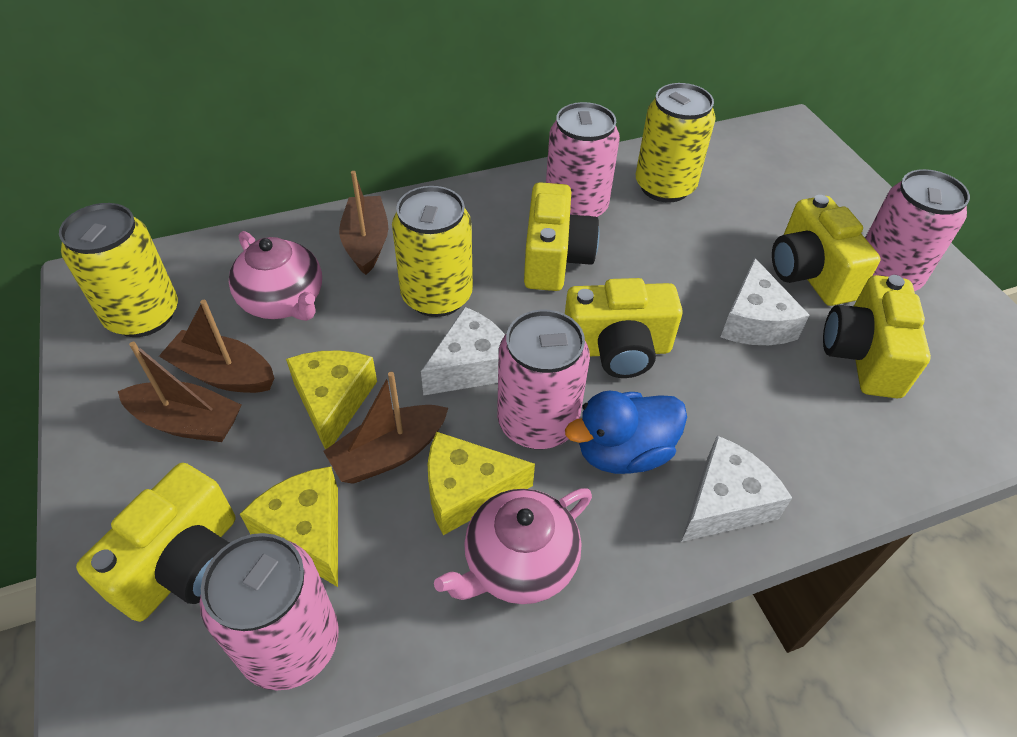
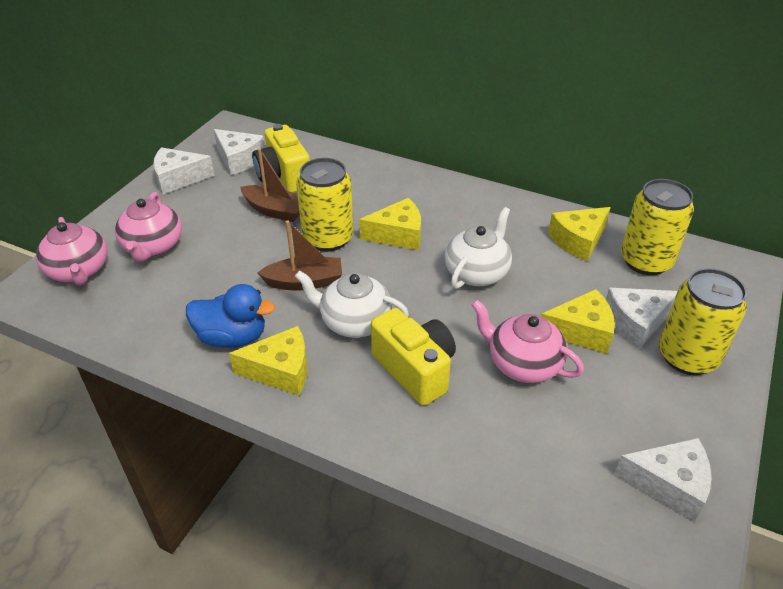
brown boat: [118,342,242,442] [159,300,274,393] [323,372,448,484] [339,171,388,275] = 4 -> [240,148,300,222] [257,220,342,291] = 2
pink can: [200,533,339,691] [497,310,590,449] [546,102,620,217] [865,169,970,291] = 4 -> none = 0
pink teapot: [229,231,322,321] [434,488,592,604] = 2 -> [36,217,108,285] [115,192,182,262] [471,300,584,383] = 3
white cheese: [421,307,505,396] [681,436,792,542] [720,258,810,345] = 3 -> [153,147,215,194] [214,129,265,175] [606,288,678,349] [614,438,712,522] = 4
white teapot: none = 0 -> [295,271,409,338] [445,207,512,289] = 2
yellow camera: [76,463,236,622] [524,182,599,291] [565,278,683,378] [772,195,881,306] [823,275,931,399] = 5 -> [252,124,310,193] [371,308,456,406] = 2
yellow cheese: [240,466,338,587] [286,350,377,450] [428,432,535,535] = 3 -> [229,326,307,396] [359,198,421,250] [541,289,615,354] [548,207,611,261] = 4

